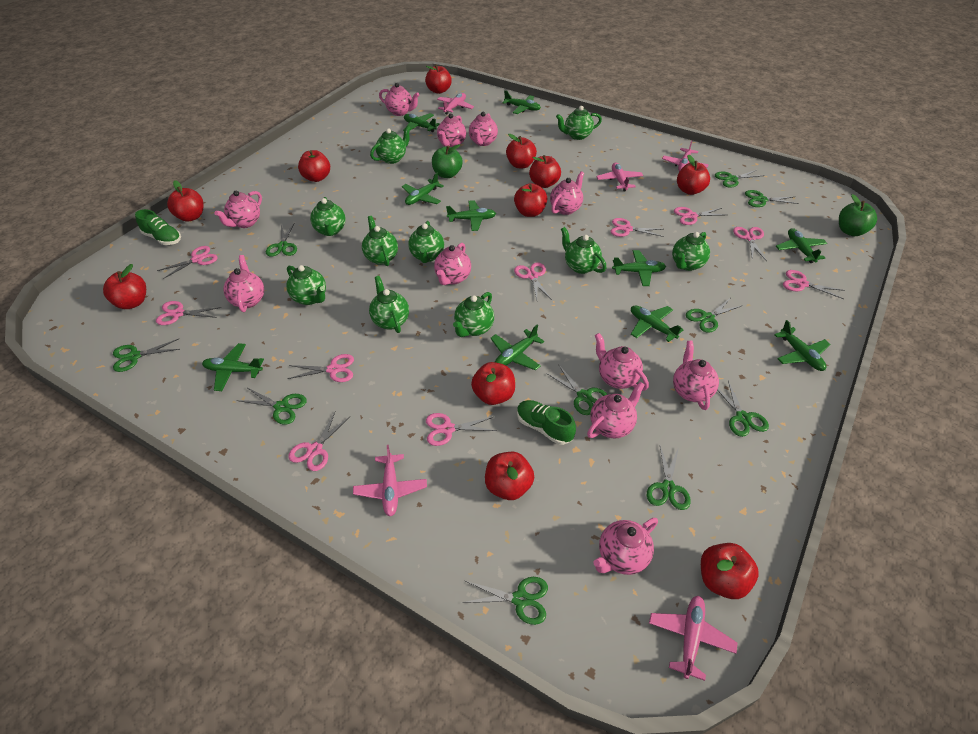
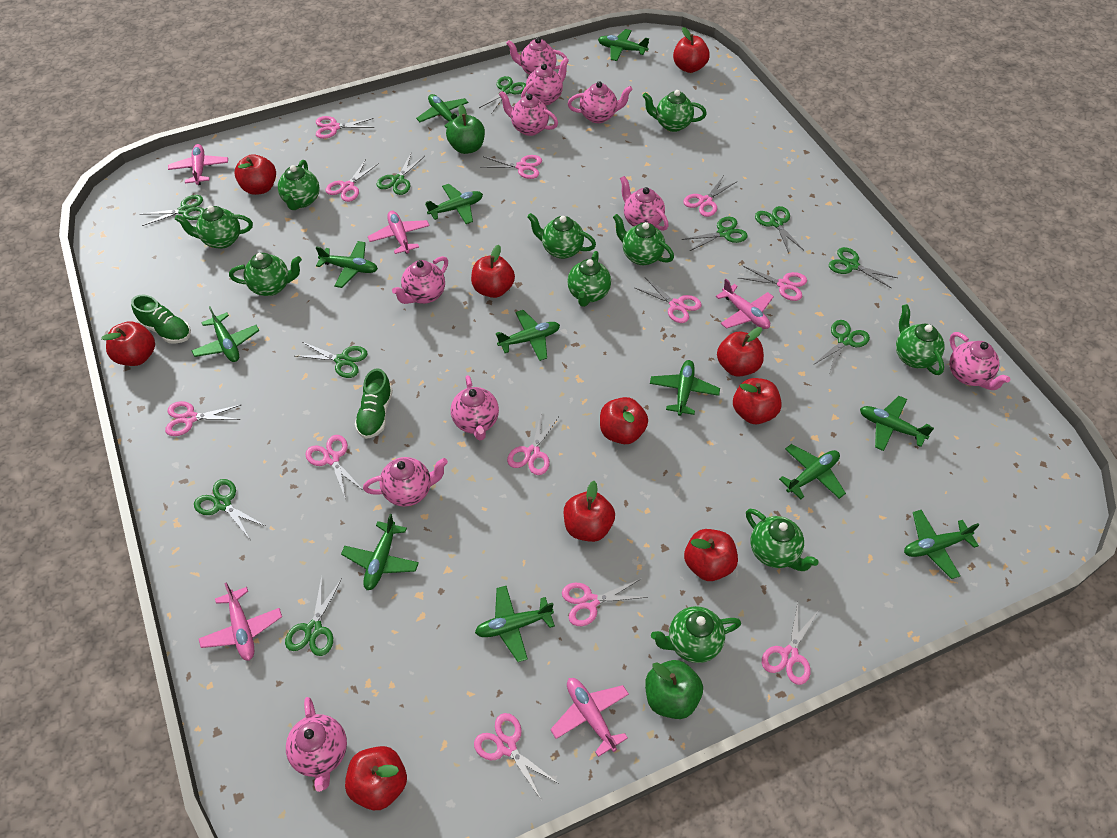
green plane: [202,343,264,391] [402,173,444,205] [403,113,440,132] [446,200,496,231] [490,325,544,370] [502,90,541,114] [612,250,666,286] [631,306,684,342] [774,320,830,371] [776,228,827,263] = 10 -> [192,306,259,362] [316,241,378,288] [341,514,419,590] [416,94,468,128] [425,184,483,224] [475,586,555,662] [496,310,560,361] [598,29,649,61] [650,360,720,416] [779,444,846,500] [860,396,934,451] [904,510,979,579] = 12
pink scissors: [156,301,221,325] [157,246,218,279] [287,354,354,382] [289,412,350,471] [426,413,497,446] [514,262,552,300] [611,218,664,237] [674,207,725,225] [733,227,767,261] [783,270,845,299] = 10 -> [165,401,241,436] [305,435,364,500] [316,116,374,139] [326,159,379,202] [474,713,558,801] [480,155,542,179] [507,411,560,475] [562,578,648,626] [635,278,702,323] [684,177,736,217] [739,265,807,301] [762,603,819,685] = 12
pink teapot: [215,191,262,228] [223,255,264,312] [379,83,419,116] [434,243,471,285] [437,113,466,147] [469,112,498,146] [550,171,584,215] [587,382,645,438] [593,518,658,575] [595,333,649,391] [673,341,719,410] = 11 -> [286,697,347,792] [363,457,448,507] [392,256,448,304] [451,375,499,440] [499,91,558,136] [506,37,567,75] [521,57,569,105] [568,81,633,123] [620,176,669,231] [949,332,1010,390] = 10
red apple: [103,264,146,309] [167,180,204,222] [298,150,330,182] [425,64,452,94] [471,362,515,405] [485,452,534,500] [506,134,537,168] [514,183,547,217] [529,155,561,188] [677,154,710,195] [701,543,759,599] = 11 -> [101,321,155,366] [234,154,276,195] [345,746,407,810] [471,245,515,298] [564,481,615,542] [600,397,648,444] [673,27,710,73] [684,529,738,581] [717,327,764,377] [733,378,782,424] = 10

